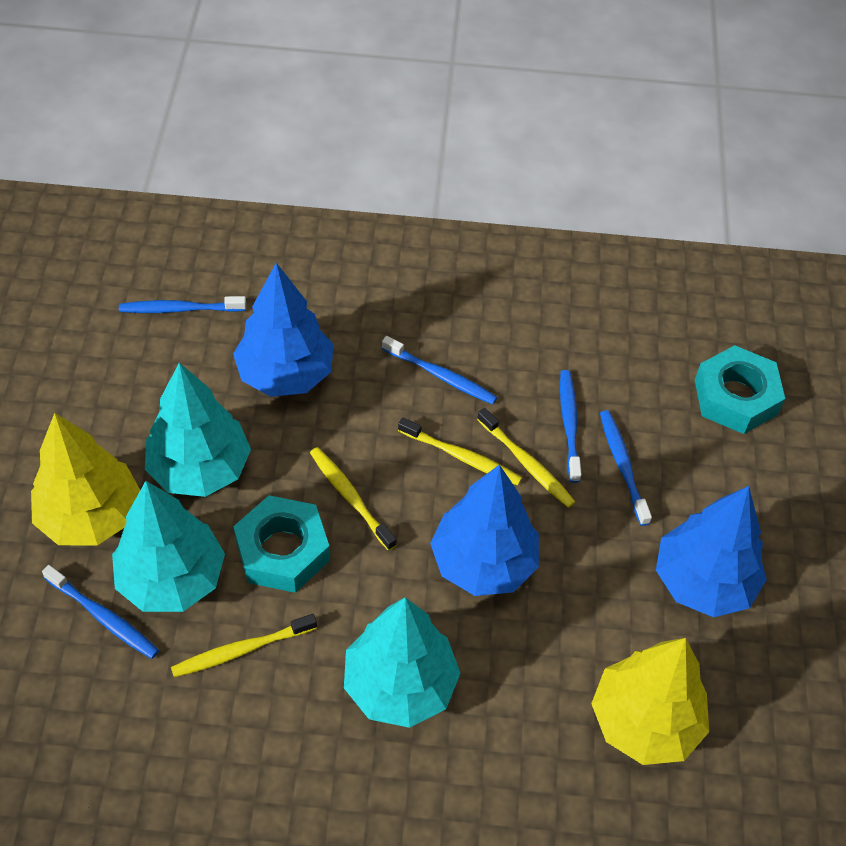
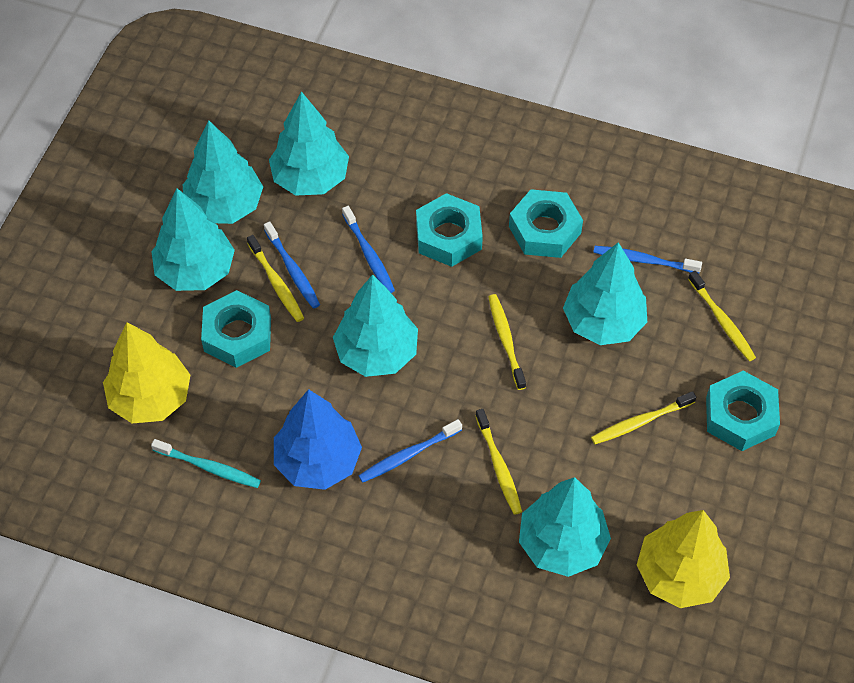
blue toothbrush: [42,565,159,659] [119,296,246,313] [382,336,497,405] [560,370,582,483] [600,410,652,526] = 5 -> [264,221,320,309] [342,206,395,293] [359,419,462,483] [593,246,702,273] = 4
blue tree: [233,263,333,397] [430,464,539,596] [656,486,767,617] = 3 -> [274,389,362,490] = 1
turquoise nut: [233,495,330,593] [695,345,785,434] = 2 -> [201,290,271,368] [416,193,483,267] [509,189,583,258] [706,371,780,451] = 4
turquoise toothbrush: none = 0 -> [151,439,261,488] = 1
turquoise tree: [112,481,225,612] [145,363,251,497] [344,597,461,728] = 3 -> [151,188,235,291] [182,121,263,224] [269,92,349,196] [333,274,418,377] [519,477,611,577] [563,242,647,345] = 6
yellow toothbrush: [171,614,317,677] [310,447,397,551] [398,417,522,485] [477,408,575,508] = 4 -> [247,235,304,322] [476,409,522,515] [488,294,526,390] [591,391,696,444] [688,271,756,361] = 5

